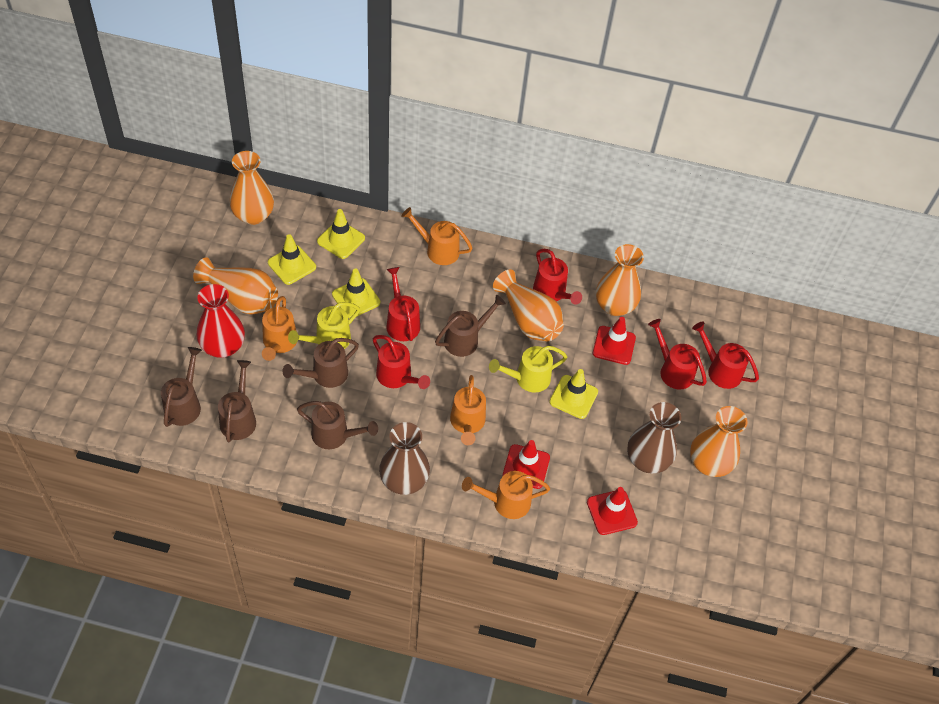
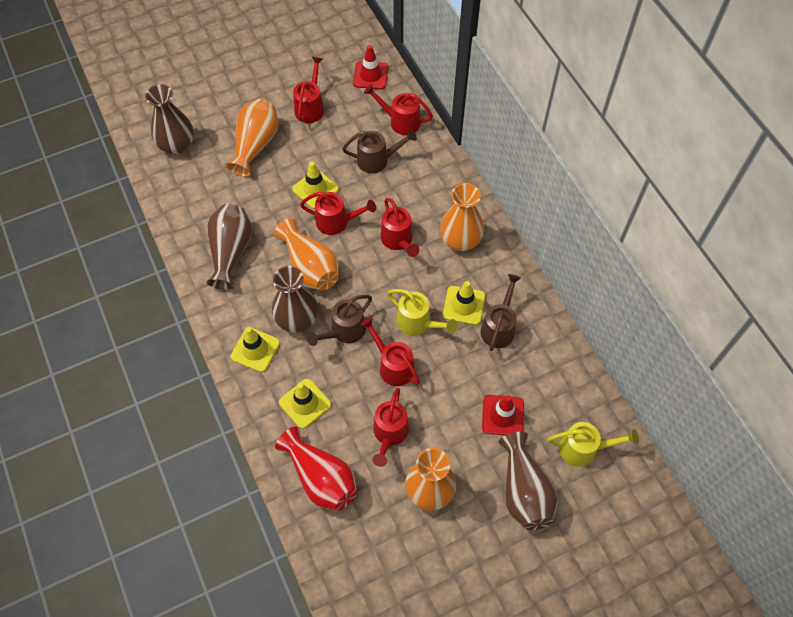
brown vase: [379,422,430,495] [627,402,681,473] = 2 -> [145,84,194,154] [206,204,252,289] [272,266,318,333] [498,432,558,530] = 4
brown watering can: [161,347,202,427] [218,360,256,442] [283,338,359,388] [297,401,378,449] [435,295,506,357] = 5 -> [307,295,372,346] [342,129,417,173] [481,274,521,351] = 3
orange vase: [193,257,278,315] [229,151,274,225] [493,269,564,342] [596,244,644,316] [690,406,747,477] = 5 -> [226,99,279,177] [274,218,339,291] [405,448,456,511] [440,183,484,251] = 4
orange watering can: [262,296,297,361] [401,207,473,265] [450,375,486,445] [462,471,550,519] = 4 -> none = 0
red traffic cone: [503,440,550,489] [587,487,638,535] [593,317,636,365] = 3 -> [353,45,389,89] [482,395,524,435] = 2
red watering can: [373,335,430,389] [386,267,420,341] [533,249,582,305] [648,319,707,390] [692,322,759,389] = 5 -> [293,57,324,123] [300,192,376,235] [360,317,420,386] [364,84,433,135] [372,388,409,467] [381,198,419,257] = 6

